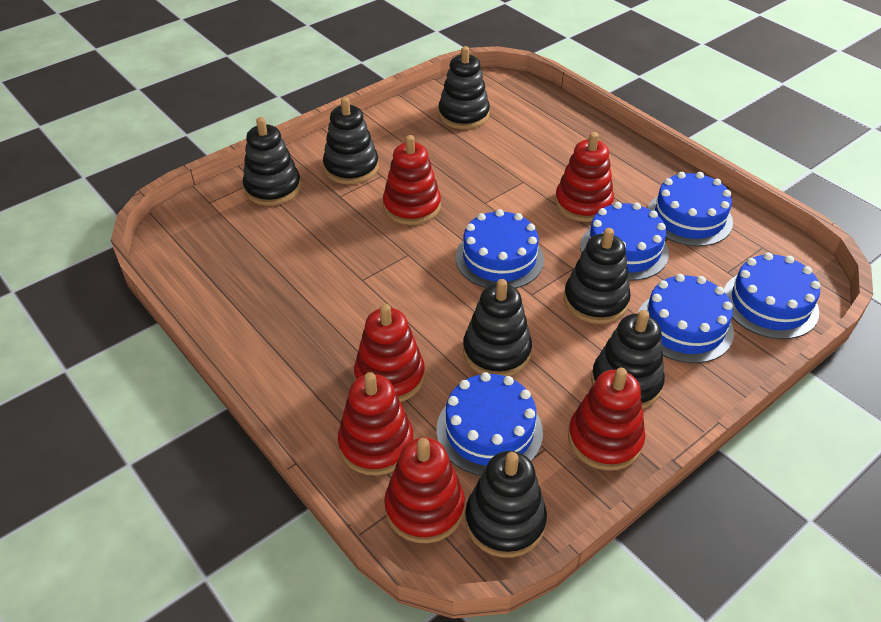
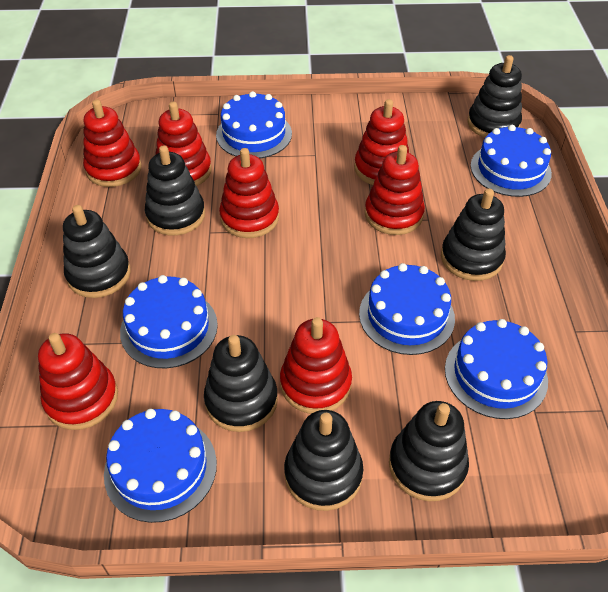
red stacking toy: [338,372,414,476] [354,304,425,402] [383,135,441,225] [384,437,465,543] [555,132,614,222] [568,368,645,471] = 6 -> [38,333,118,430] [83,99,142,187] [156,102,212,186] [219,148,279,238] [280,317,352,414] [354,99,409,185] [365,145,425,235] = 7

